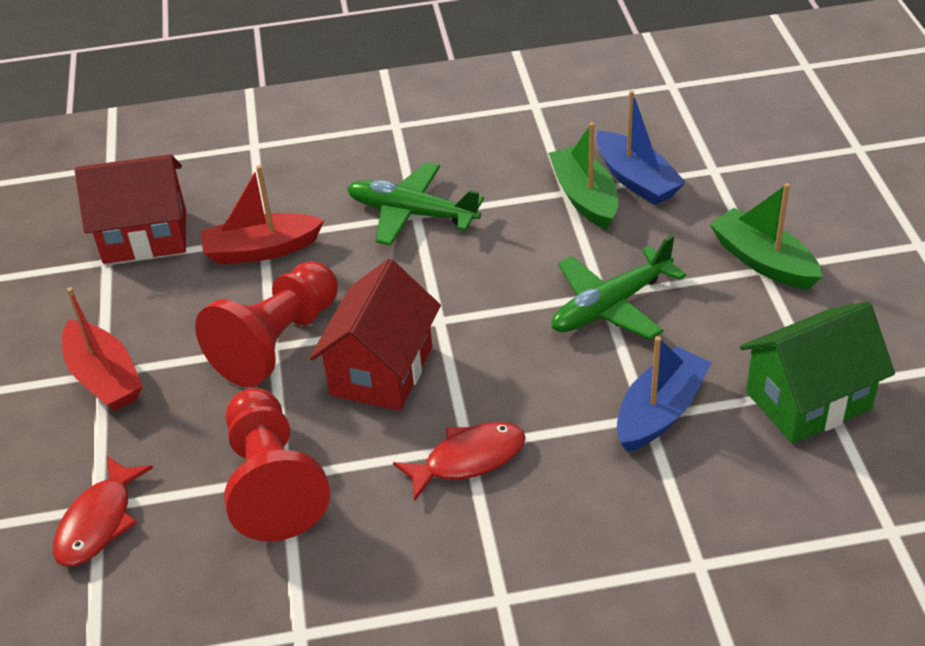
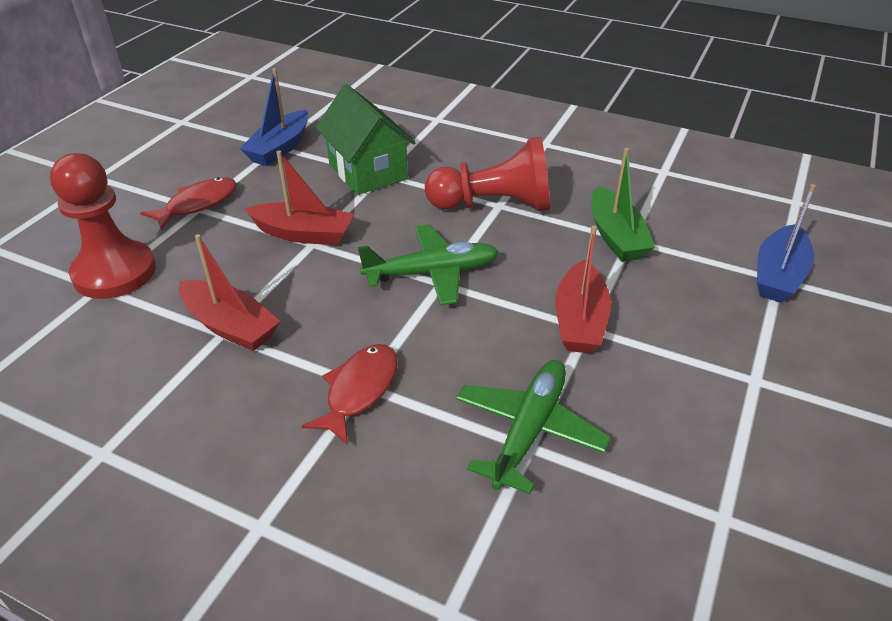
green boat: [548,122,618,230] [710,183,822,289] = 2 -> [591,148,655,262] = 1
red boat: [62,287,143,411] [201,165,324,265] = 2 -> [179,234,281,351] [245,151,354,245] [556,226,611,353] = 3
red house: [75,154,186,264] [310,259,441,411] = 2 -> none = 0

